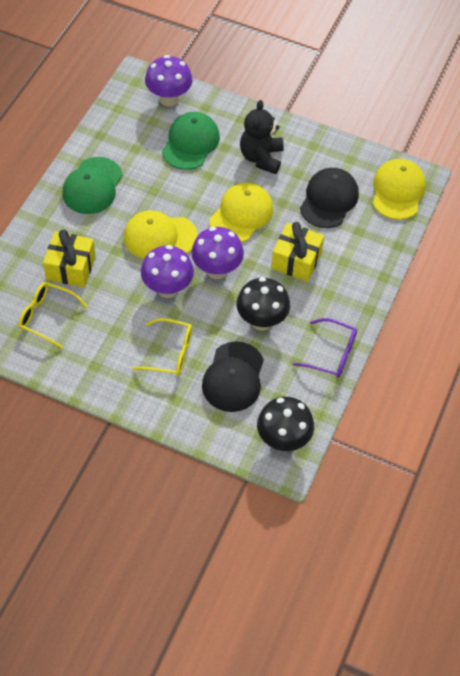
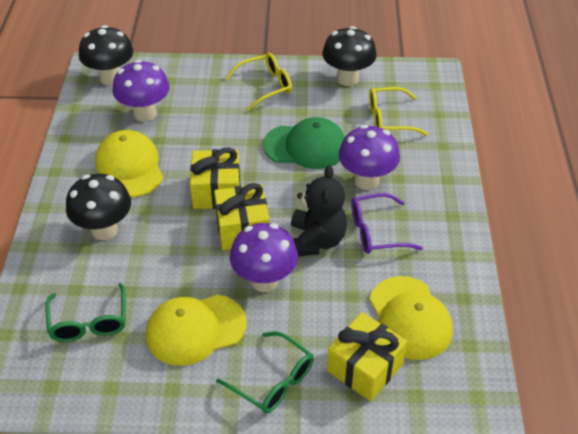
black cap: [202,341,264,412] [300,168,359,228] = 2 -> none = 0
black mushroom: [236,277,290,330] [257,397,314,451] = 2 -> [66,174,131,240] [79,25,133,85] [322,26,377,86] = 3
green cap: [62,157,123,214] [162,112,220,170] = 2 -> [263,117,345,169] = 1
green glasses: none = 0 -> [45,283,126,342] [216,331,314,414] = 2
yellow gift: [43,229,96,287] [271,222,324,282] = 2 -> [190,148,241,209] [214,183,270,250] [327,312,407,401] = 3

